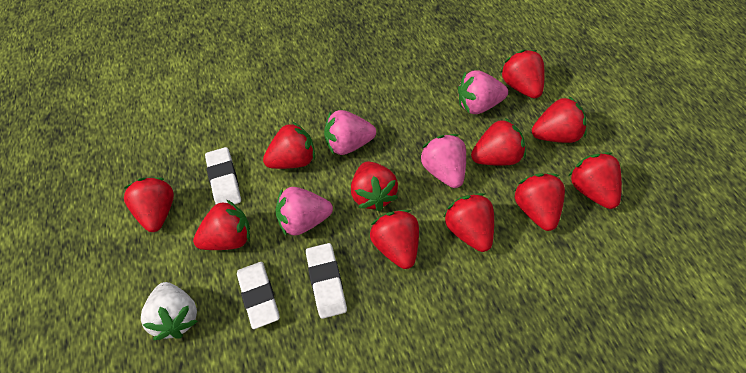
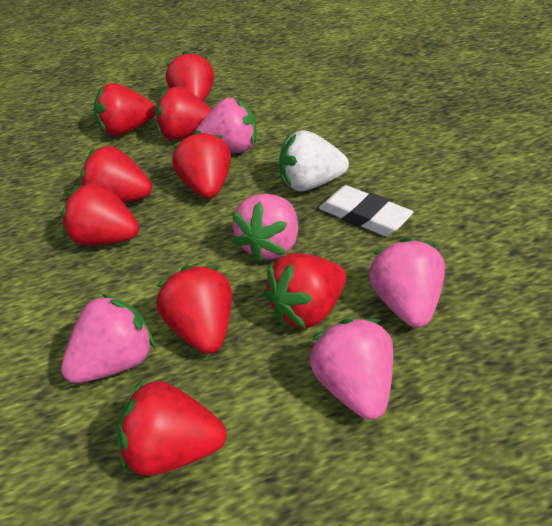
pink strawberry: [275,187,333,236] [324,110,376,155] [420,134,466,188] [458,70,508,114] = 4 -> [61,294,155,383] [196,98,257,153] [232,194,298,263] [310,318,393,420] [369,238,445,328] = 5
red strawberry: [124,177,174,232] [193,199,250,250] [263,122,315,169] [351,161,398,211] [370,210,419,269] [444,193,494,252] [471,118,526,166] [500,50,545,99] [514,173,565,231] [532,97,587,143] [569,152,622,209] = 11 -> [61,182,139,245] [80,146,152,203] [94,83,155,136] [117,380,227,476] [155,86,212,140] [156,265,232,354] [166,50,214,101] [172,130,231,198] [264,253,346,329] = 9
white eraser: [205,147,241,204] [237,262,280,329] [306,243,347,319] = 3 -> [319,185,413,236] = 1

